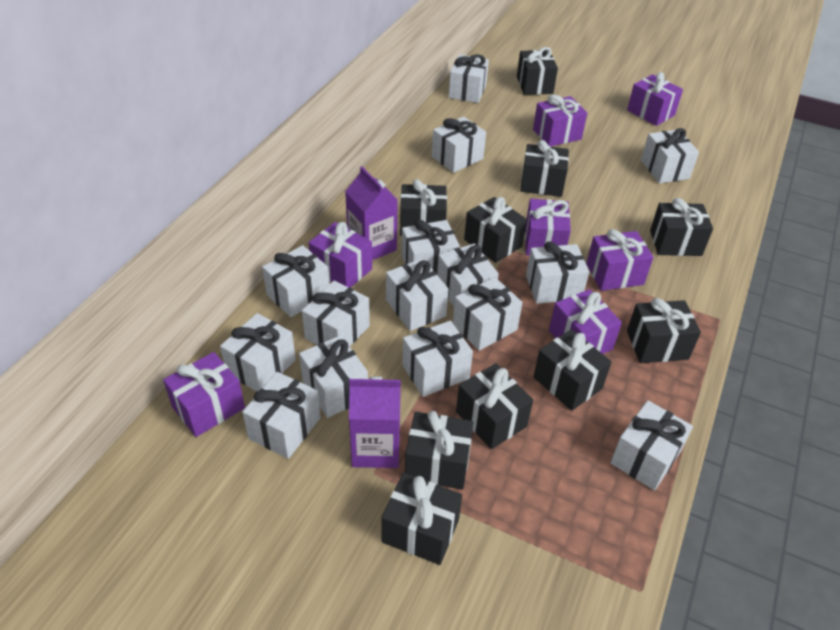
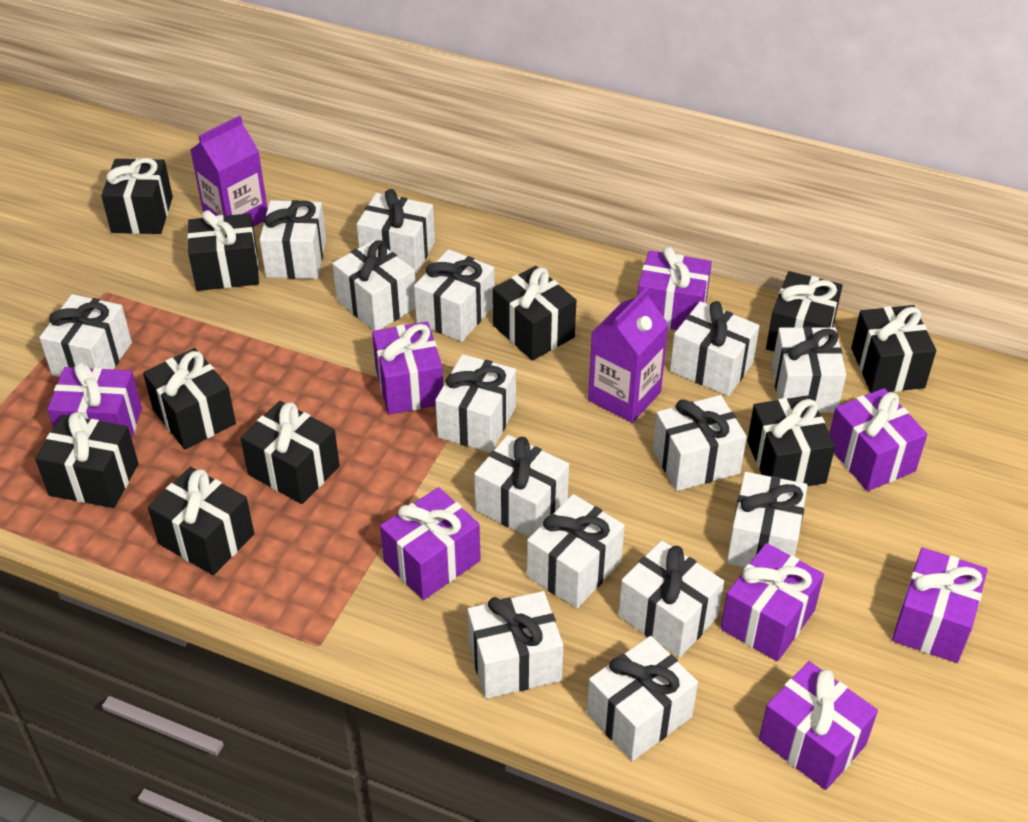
purple gift: [163,352,245,437] [308,222,372,288] [525,199,571,255] [533,95,587,146] [549,289,622,354] [586,229,654,291] [627,72,683,126] = 7 -> [47,362,142,439] [372,321,443,415] [380,487,481,600] [637,247,712,330] [721,543,824,661] [759,661,878,790] [829,388,927,491] [892,547,988,663] = 8

